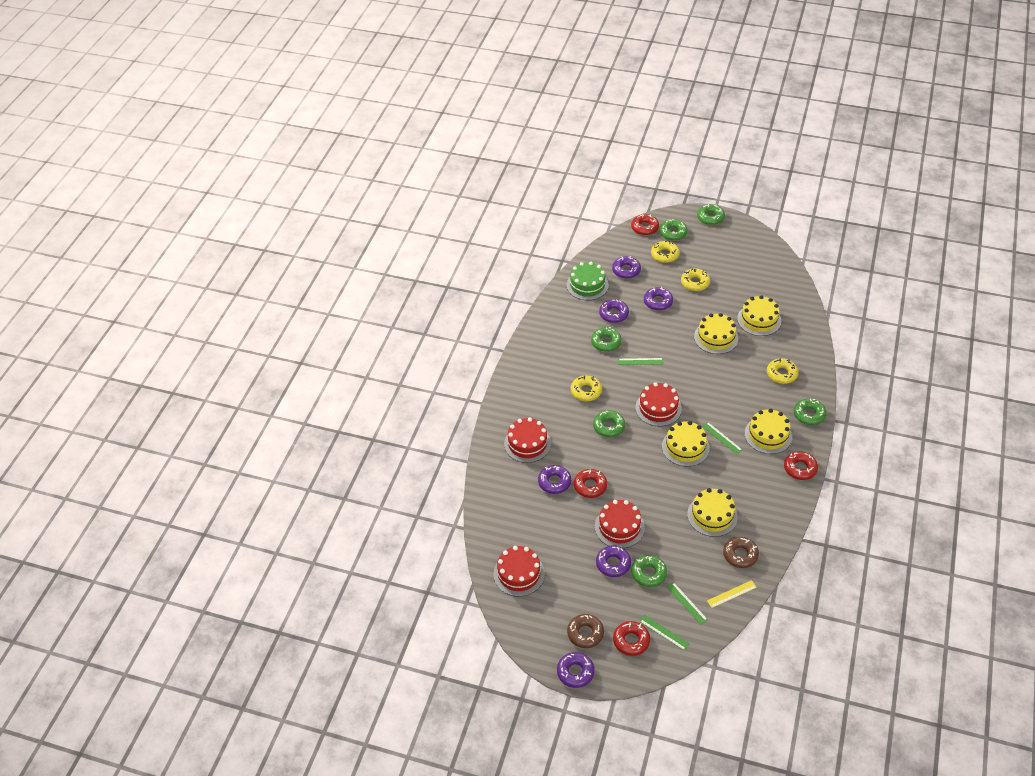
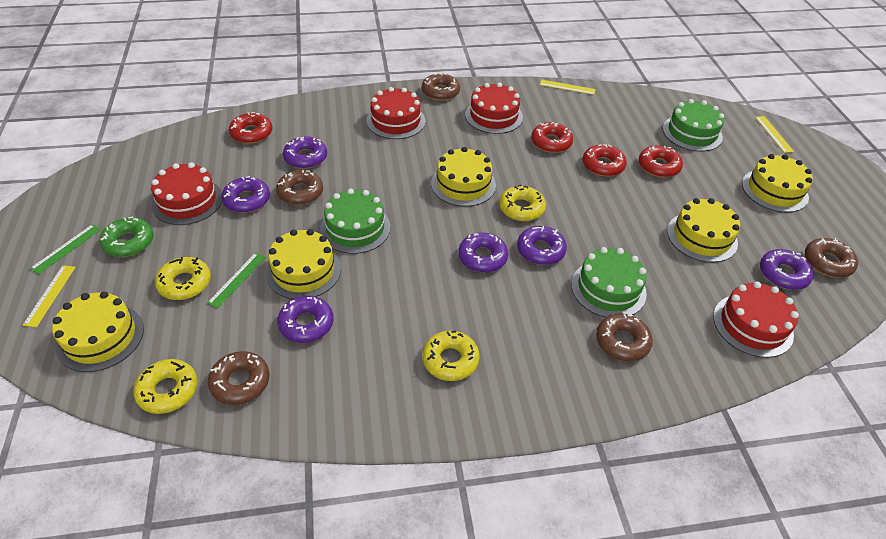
brown donut: [567,614,604,648] [723,537,759,568] = 2 -> [208,351,269,405] [276,170,323,205] [422,73,460,101] [596,313,653,361] [805,238,858,278] = 5
green cake: [567,262,609,300] = 1 -> [320,188,390,254] [571,247,647,317] [662,99,724,151] = 3
green donut: [591,327,622,352] [593,410,625,437] [631,555,667,587] [660,219,688,241] [697,204,725,225] [794,399,827,425] = 6 -> [100,217,154,257] = 1
green ruler: [618,358,664,365] [639,615,690,651] [667,582,708,625] [702,422,742,454] = 4 -> [30,224,101,274] [207,253,266,308] = 2
yellow ruler: [707,580,757,608] = 1 -> [23,265,76,327] [540,79,596,95] [755,116,794,153] = 3

